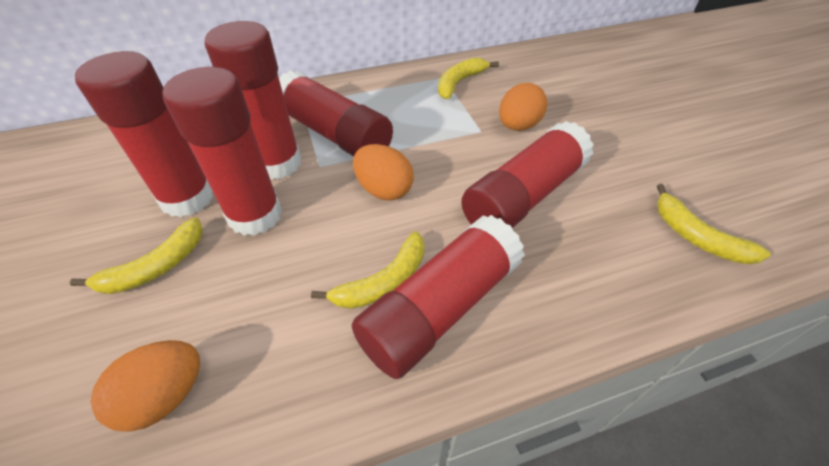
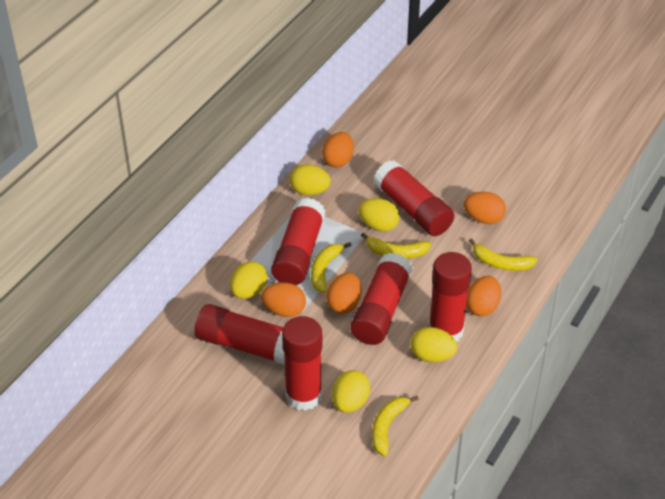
orange egg: [91,340,200,432] [353,144,414,201] [499,83,547,131] = 3 -> [261,282,306,317] [322,132,354,168] [326,273,362,314] [464,192,506,224] [466,276,501,316] = 5
yellow egg: none = 0 -> [230,261,268,299] [290,164,331,196] [332,370,370,413] [358,198,400,232] [410,327,457,363] = 5

